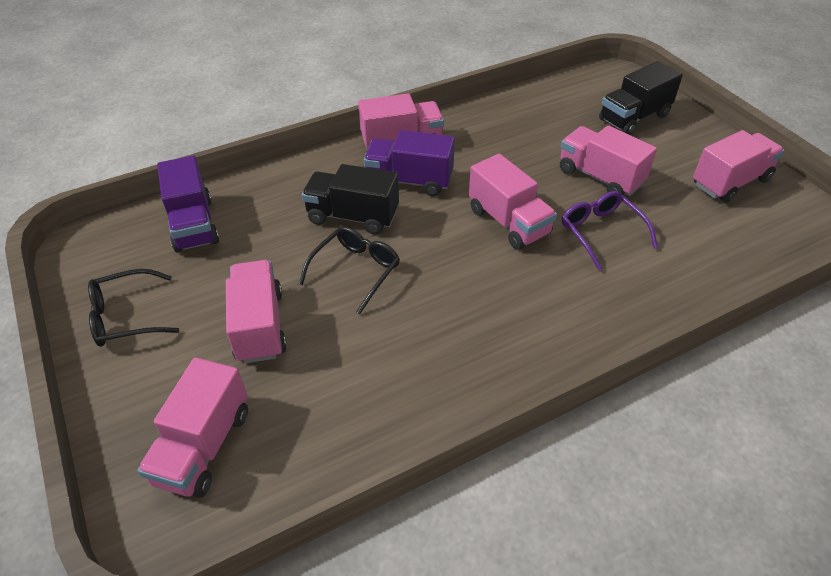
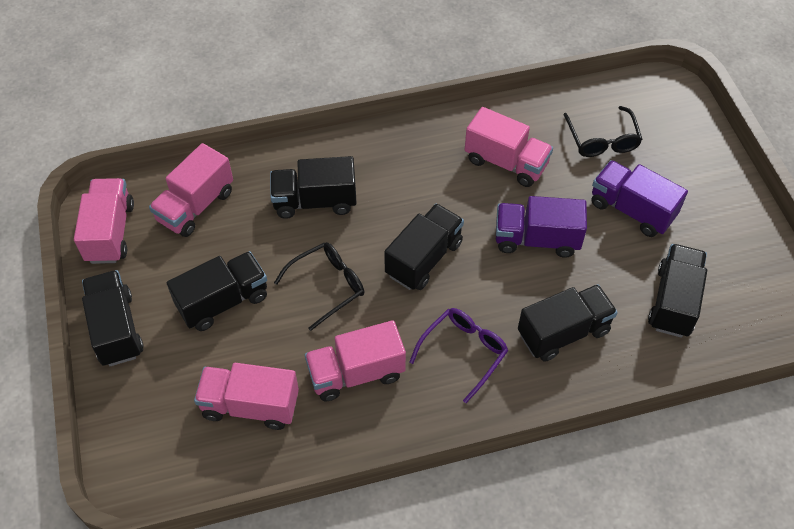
black truck: [302,164,399,235] [599,61,683,135] = 2 -> [82,270,144,366] [167,251,267,331] [270,156,357,219] [384,203,464,290] [518,284,618,362] [648,244,707,338] = 6
pink truck: [137,357,248,498] [226,260,287,363] [358,93,444,150] [469,154,557,250] [560,125,657,196] [693,130,785,203] = 6 -> [74,178,134,264] [149,143,233,237] [194,363,299,430] [305,320,406,401] [465,107,553,187] = 5

